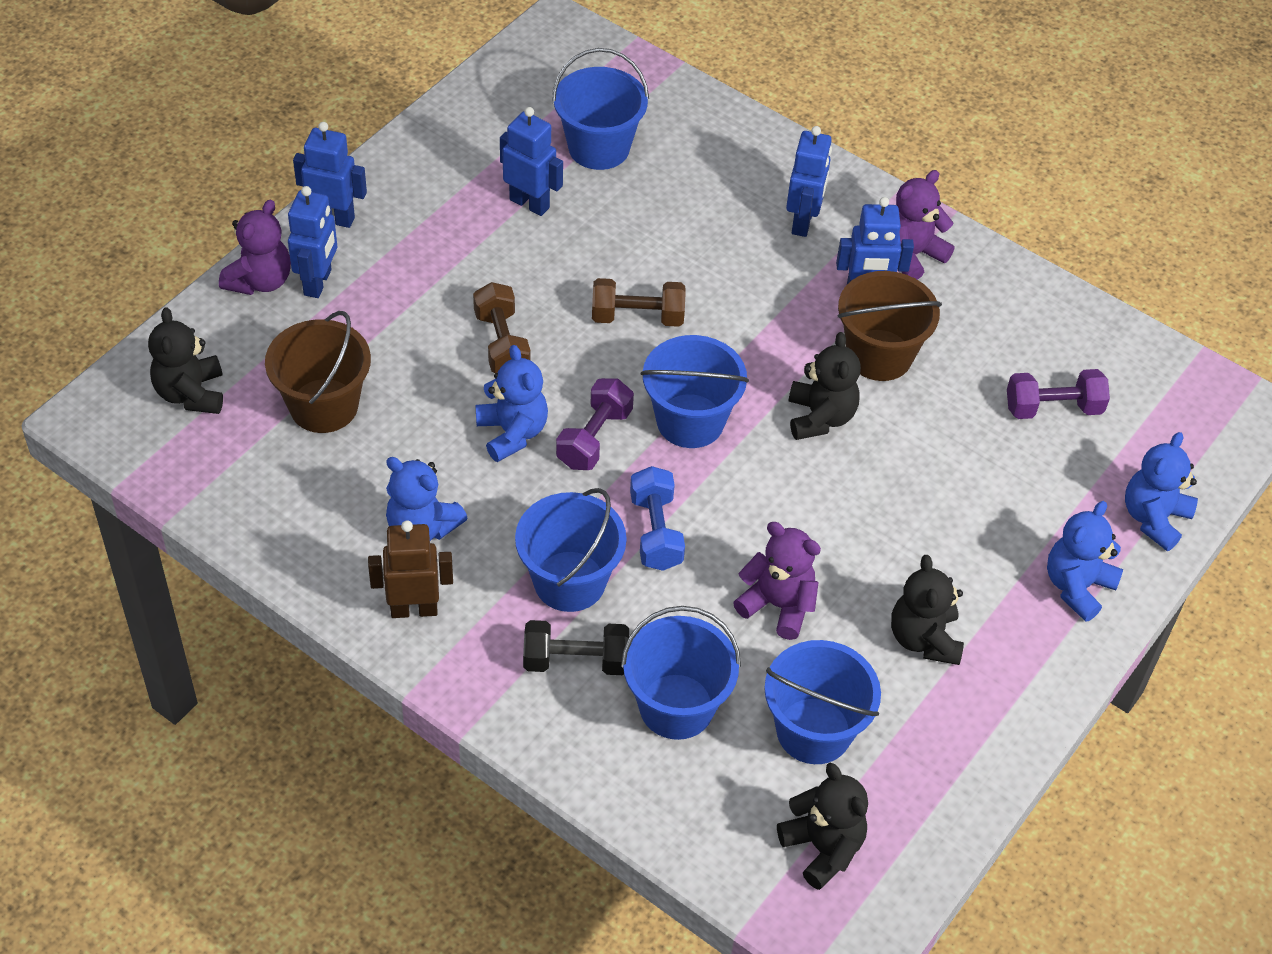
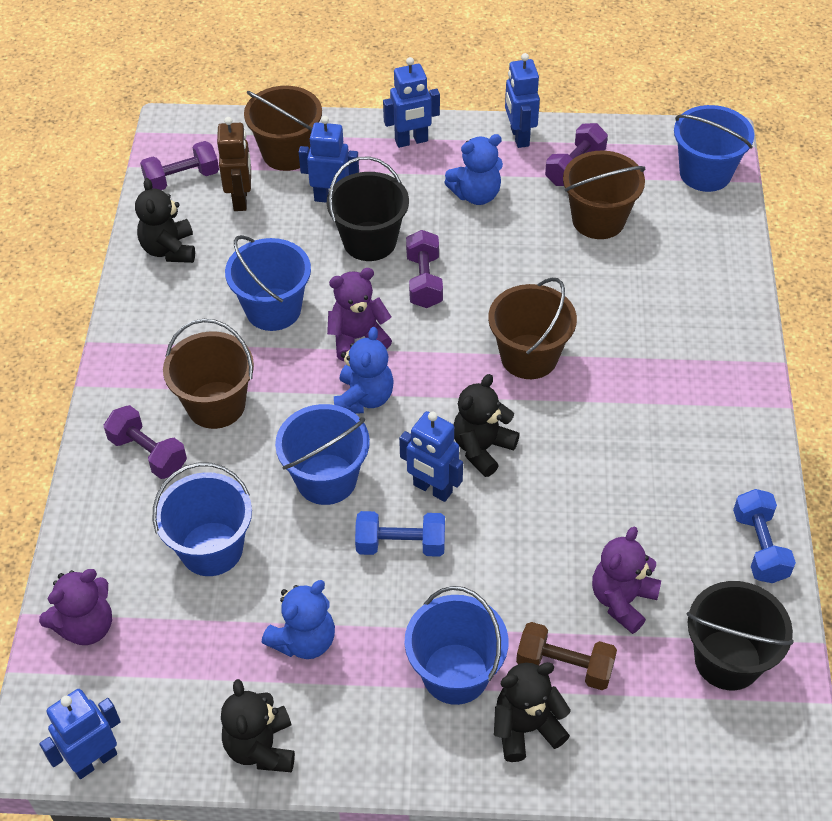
black bucket: none = 0 -> [327,156,409,261] [686,581,794,690] = 2
black dumbbell: [523,620,629,675] = 1 -> none = 0
blue dumbbell: [630,466,685,571] = 1 -> [355,511,445,557] [733,489,796,583] = 2
blue teddy bear: [386,457,467,541] [476,345,548,462] [1047,501,1123,622] [1125,432,1198,551] = 4 -> [262,580,335,659] [334,327,394,414] [444,134,503,205] = 3
brown bucket: [265,311,371,433] [838,271,942,381] = 2 -> [163,319,254,429] [244,86,322,171] [488,278,577,379] [563,151,646,239] = 4
brown dumbbell: [473,282,530,373] [592,278,686,327] = 2 -> [516,622,617,690] = 1
purple dumbbell: [556,378,634,470] [1007,369,1110,419] = 2 -> [104,405,187,479] [140,141,219,190] [406,230,443,308] [545,123,608,186] = 4

